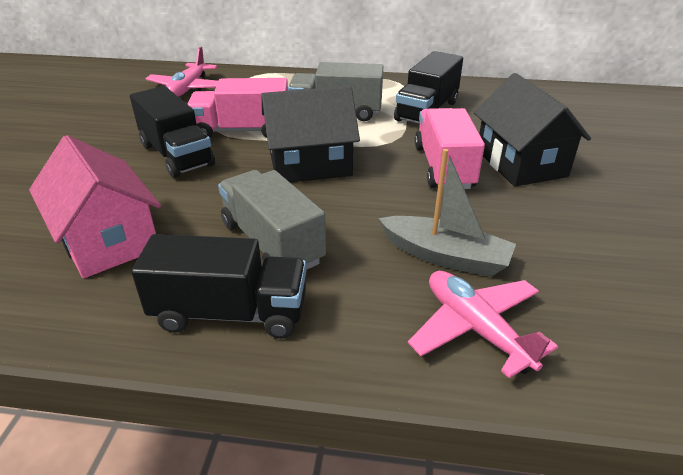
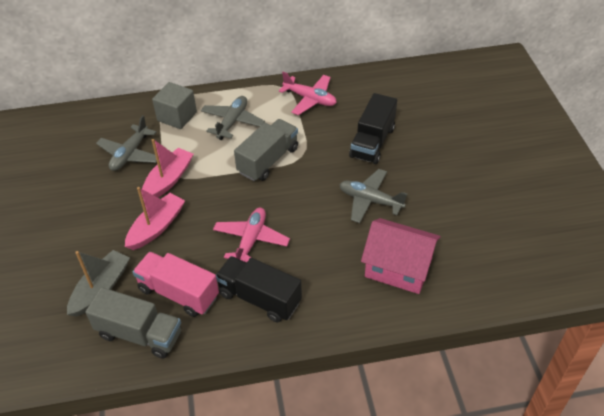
black house: [261,86,360,182] [474,73,591,187] = 2 -> none = 0
black truck: [130,86,215,178] [131,234,307,339] [394,51,463,124] = 3 -> [216,256,302,322] [349,93,397,164] = 2
grey cube: none = 0 -> [152,82,197,129] = 1
grey plane: none = 0 -> [96,115,157,171] [201,96,265,140] [339,169,407,223] = 3
pink boat: none = 0 -> [125,187,185,250] [142,139,194,198] = 2
pink truck: [188,78,288,138] [415,108,485,190] = 2 -> [133,252,219,317] = 1

